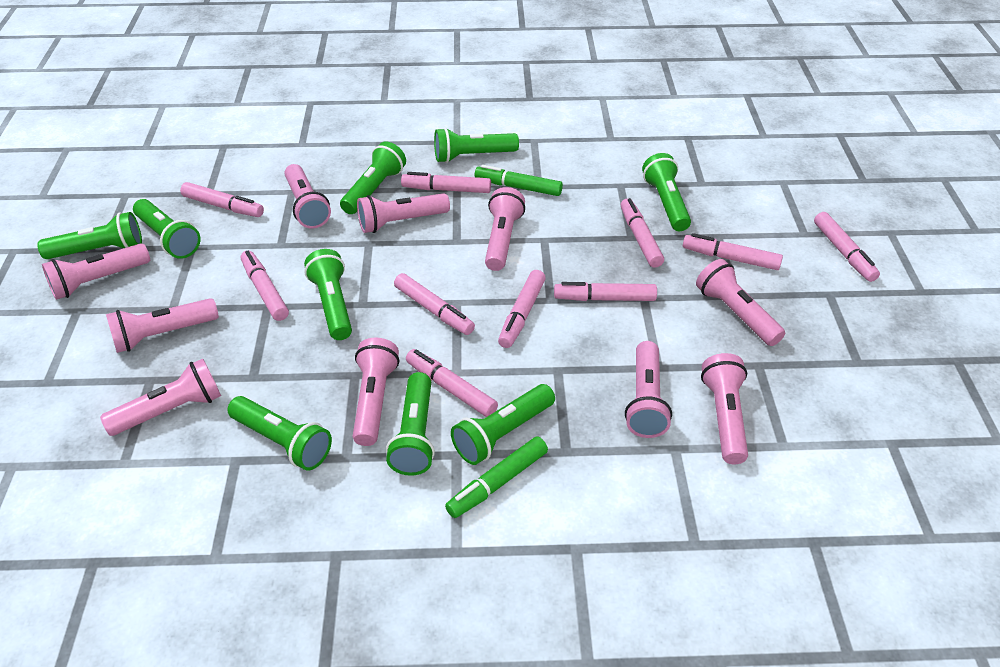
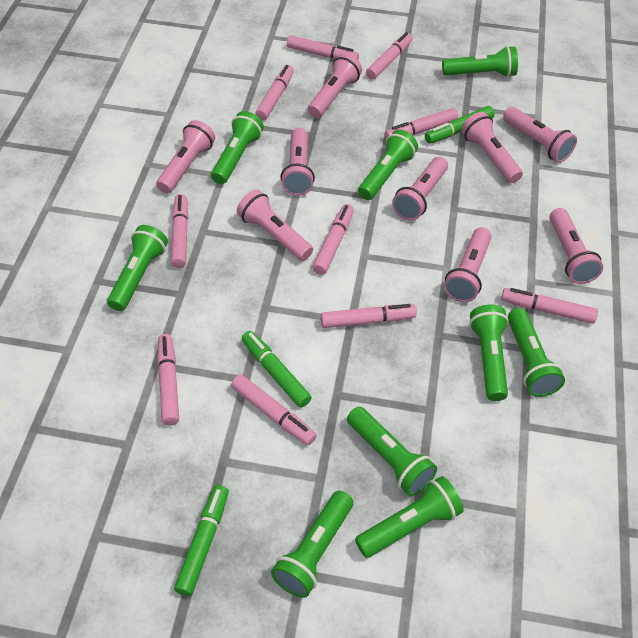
green marker: [445,436,548,518] [475,165,563,196] = 2 -> [174,485,229,596] [242,331,312,408] [425,106,495,143] = 3
pink flashlight: [42,243,150,300] [100,359,221,436] [106,298,219,353] [284,164,331,229] [353,338,399,446] [357,193,450,233] [485,187,525,271] [625,341,672,438] [696,259,785,346] [701,353,748,464] = 10 -> [156,120,215,193] [237,190,313,261] [280,128,315,196] [308,54,362,118] [392,157,448,221] [444,227,492,302] [461,112,523,183] [503,107,577,163] [549,208,603,284] = 9

